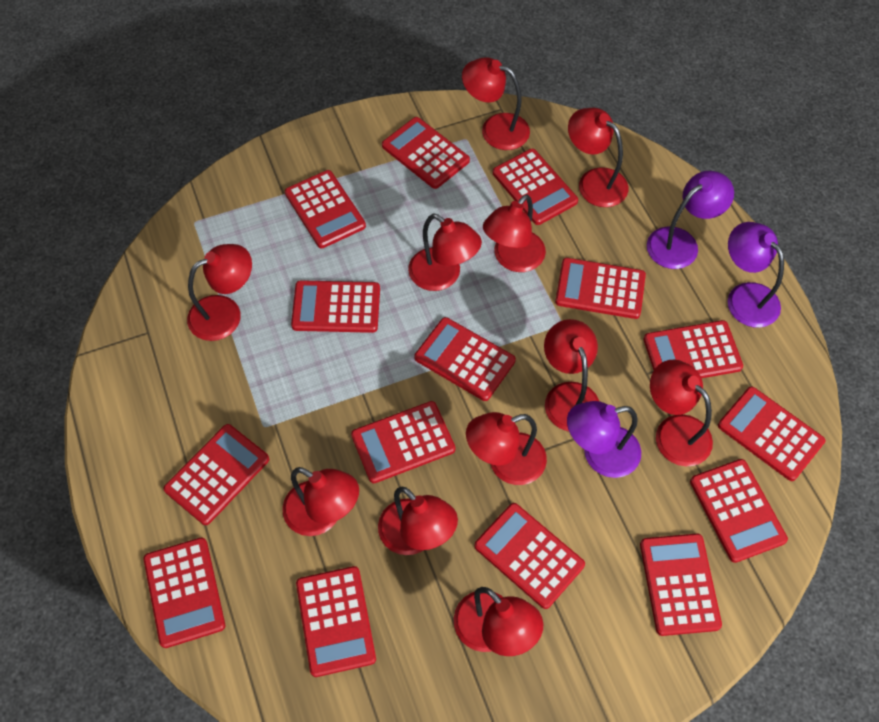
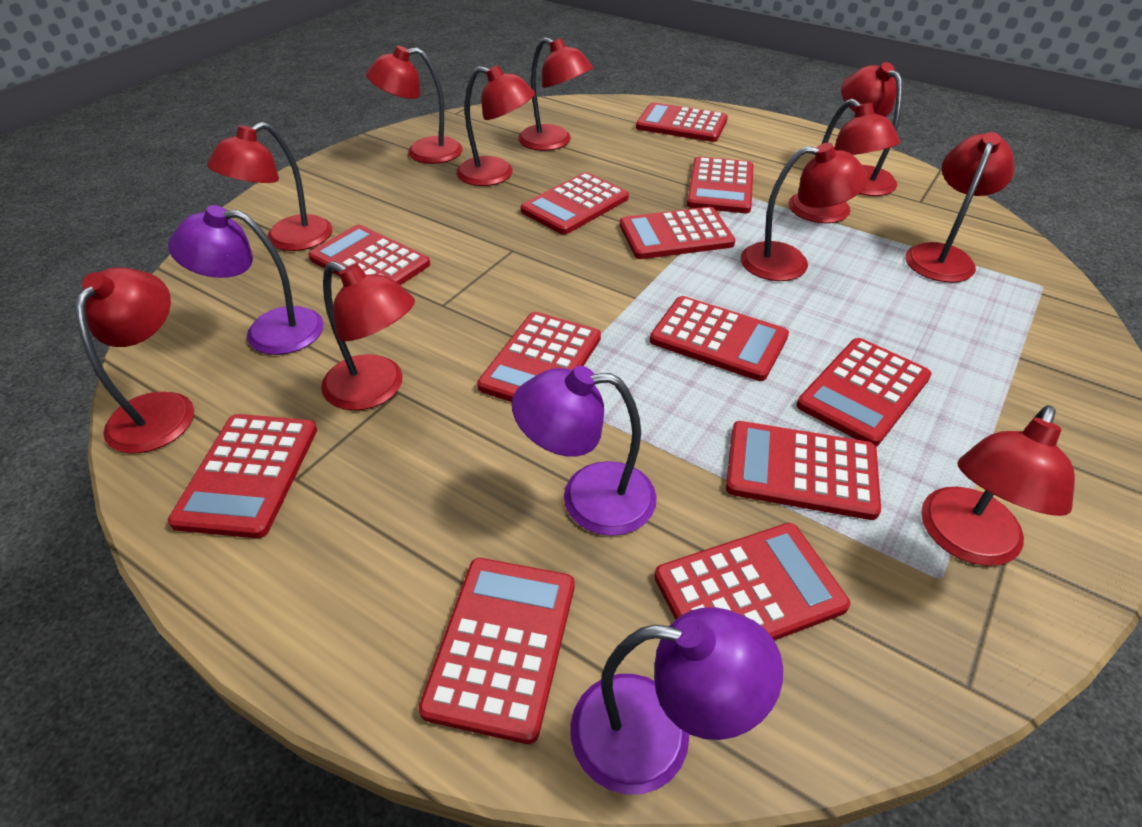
red calculator: [144,537,225,648] [163,424,269,525] [285,170,366,248] [291,280,380,333] [296,566,376,677] [351,401,455,483] [382,117,470,189] [414,317,516,401] [474,503,585,609] [493,149,578,225] [555,258,646,319] [640,534,722,636] [643,320,743,378] [690,459,788,563] [718,386,825,481] = 15 -> [168,414,317,538] [308,225,430,285] [418,558,574,744] [477,312,601,402] [521,172,629,235] [620,207,735,259] [636,102,728,142] [650,296,789,381] [654,523,850,641] [687,157,753,213] [726,421,881,520] [796,338,932,447] = 12

